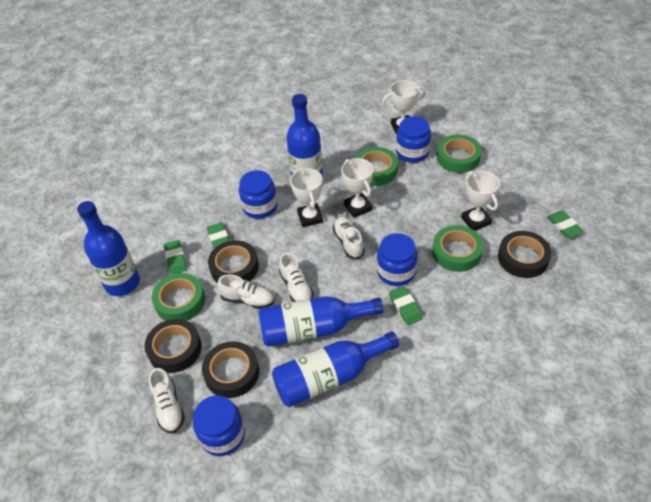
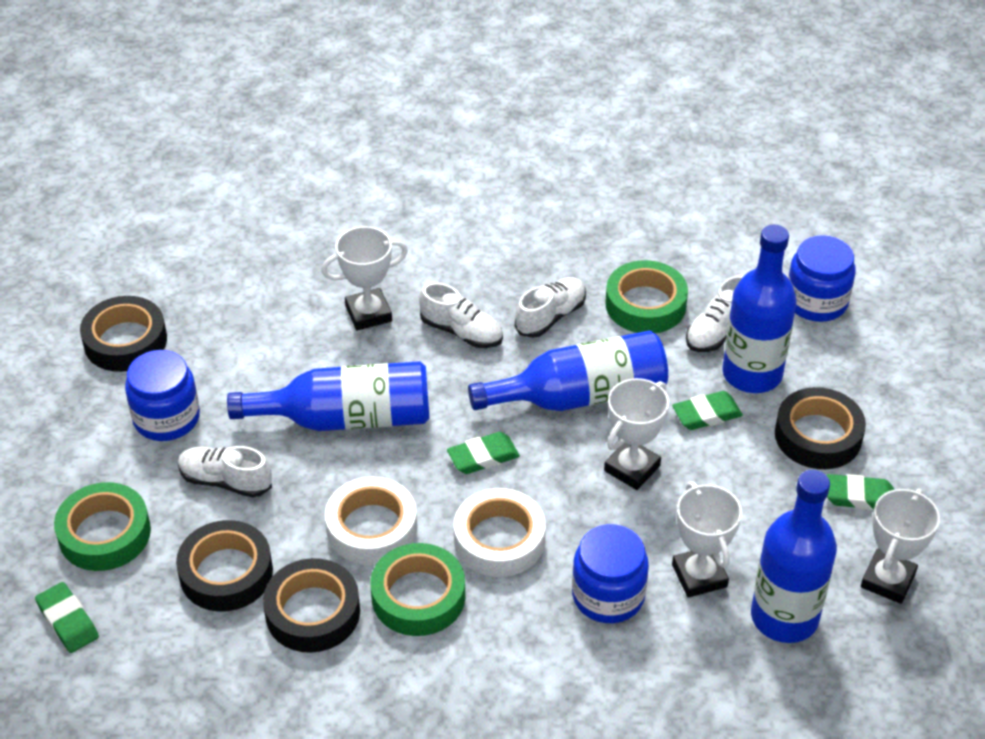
blue jar: [193,396,245,456] [239,170,277,219] [377,233,418,286] [396,116,431,163] = 4 -> [125,350,200,441] [572,524,649,623] [788,235,856,322] = 3
green tape: [152,273,205,321] [355,147,398,186] [432,225,483,272] [437,135,482,173] = 4 -> [54,482,151,571] [370,543,465,636] [605,260,688,333] = 3
white tape: none = 0 -> [325,477,417,565] [454,488,546,577] = 2

